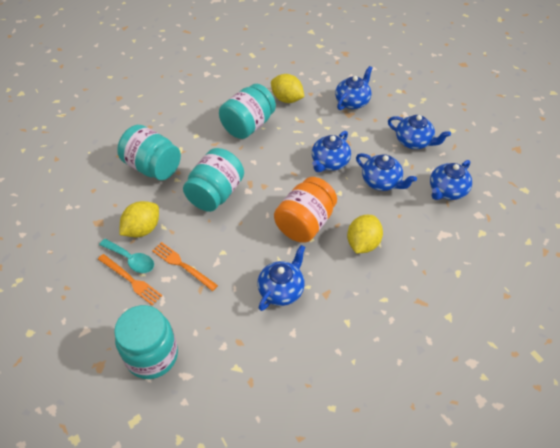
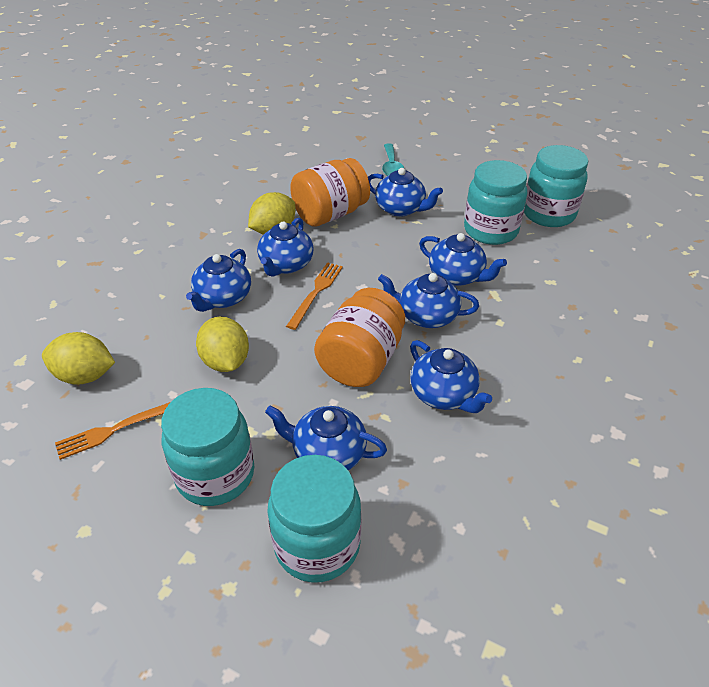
blue teapot: [257,245,305,311] [312,131,351,172] [335,66,372,110] [356,153,417,191] [388,115,451,149] [430,160,472,200] = 6 -> [186,249,251,312] [257,218,314,277] [265,406,387,470] [368,168,443,217] [378,273,479,328] [410,340,492,413] [419,233,507,286] = 7
orange jar: [274,177,337,242] = 1 -> [290,158,370,227] [314,288,405,387] = 2

